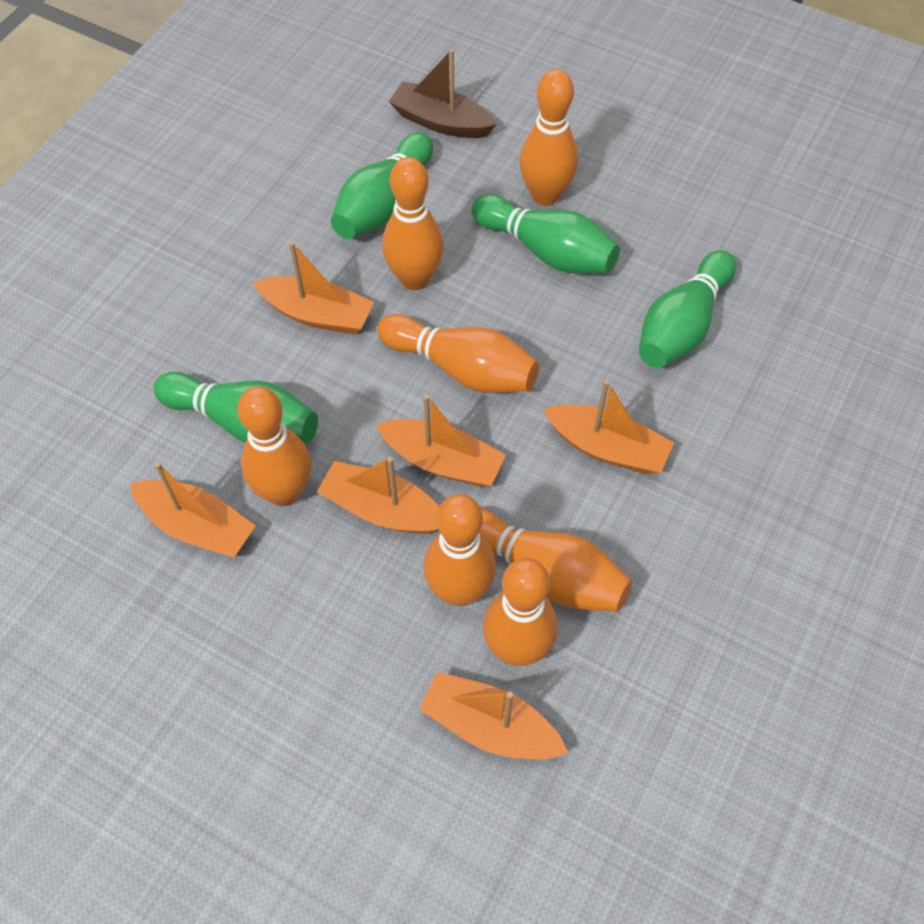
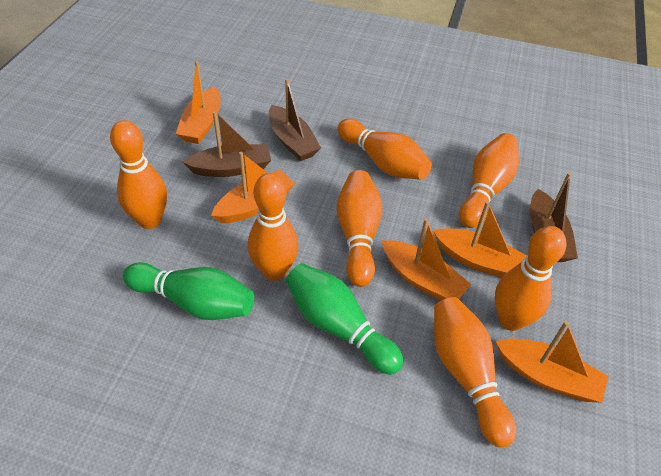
brown boat: [389,49,497,138] = 1 -> [183,111,271,177] [269,78,321,161] [530,173,578,262] = 3
green bowling pin: [154,372,318,443] [331,133,433,239] [472,194,620,273] [639,250,736,368] = 4 -> [123,262,254,320] [286,263,404,375] = 2
orange boat: [130,462,255,558] [253,241,374,334] [317,457,439,534] [376,394,506,487] [419,672,568,760] [543,380,674,474] = 6 -> [176,61,221,144] [211,152,295,223] [382,218,471,301] [434,201,527,278] [495,321,609,403] = 5

